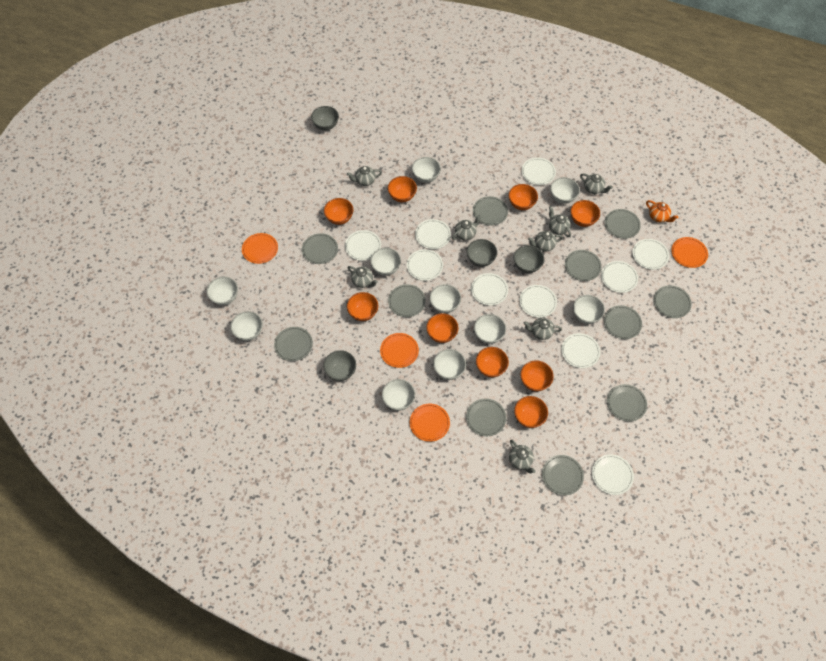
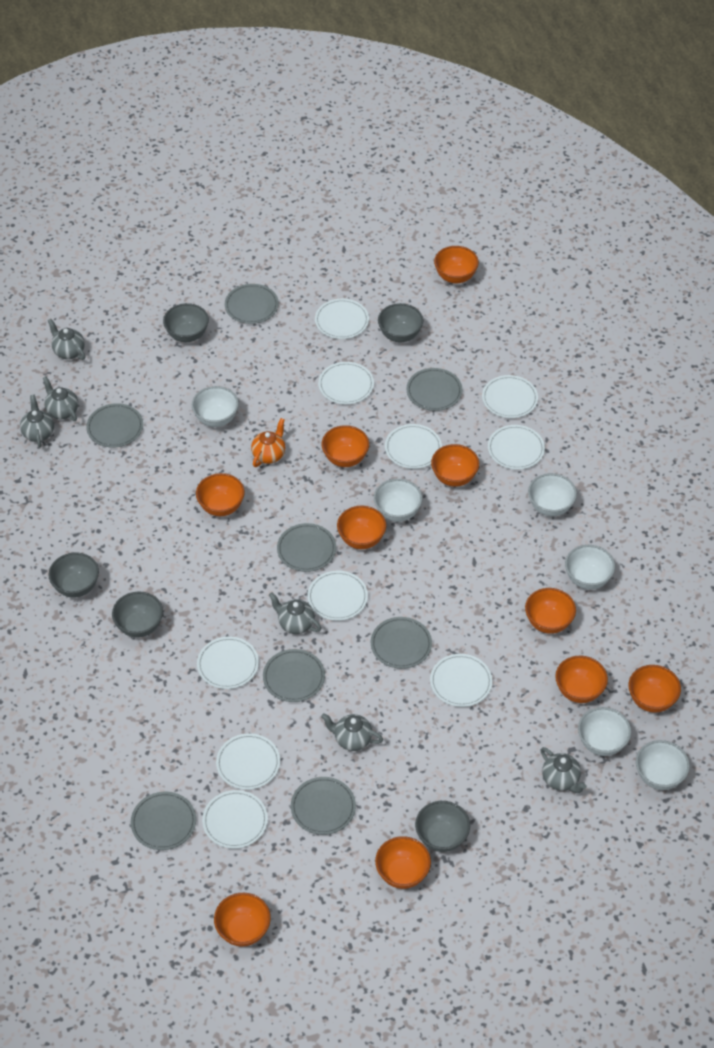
grey bowl: [311,106,339,130] [323,350,356,381] [467,239,497,267] [514,245,544,273] = 4 -> [48,552,99,598] [112,592,163,638] [163,303,209,342] [378,303,423,342] [415,801,470,852] = 5
grey plate: [274,327,313,361] [302,233,338,264] [388,284,426,317] [466,399,506,436] [473,196,508,226] [542,455,584,495] [565,250,602,281] [604,305,642,339] [605,209,641,239] [607,384,647,422] [654,285,692,318] = 11 -> [86,403,143,448] [131,792,196,850] [225,284,279,324] [263,649,325,702] [277,523,336,572] [291,777,356,835] [371,617,432,669] [407,368,462,411] = 8
grey teapot: [347,166,382,186] [348,266,378,288] [452,215,481,241] [509,440,536,473] [524,318,562,340] [528,231,563,252] [549,206,571,237] [580,174,613,194] = 8 -> [20,395,54,448] [43,376,78,421] [47,318,85,360] [269,592,321,634] [321,713,383,751] [541,747,587,793] = 6
orange bowl: [324,198,353,225] [347,292,378,321] [388,176,417,202] [426,313,459,343] [476,347,509,377] [509,184,538,210] [514,396,548,428] [520,360,554,391] [571,200,600,227] = 9 -> [196,473,245,516] [214,893,271,947] [321,425,369,467] [337,506,386,549] [375,836,431,889] [431,444,479,487] [434,246,479,283] [525,588,576,634] [555,656,608,703] [629,665,681,713] = 10
orange plate: [242,233,278,264] [380,333,419,368] [410,404,450,442] [671,237,708,268] = 4 -> none = 0
white bowl: [206,277,238,305] [230,311,263,341] [370,248,401,276] [382,379,415,411] [412,157,441,183] [430,284,461,313] [433,349,466,380] [474,314,506,344] [550,177,580,204] [573,295,605,324] = 10 -> [192,386,239,427] [374,479,422,522] [528,473,577,516] [565,545,615,590] [578,707,631,756] [636,740,690,790] = 6

